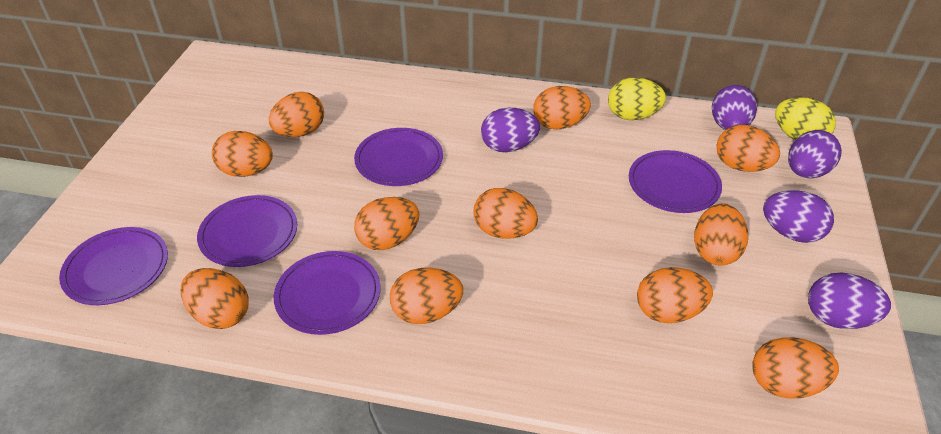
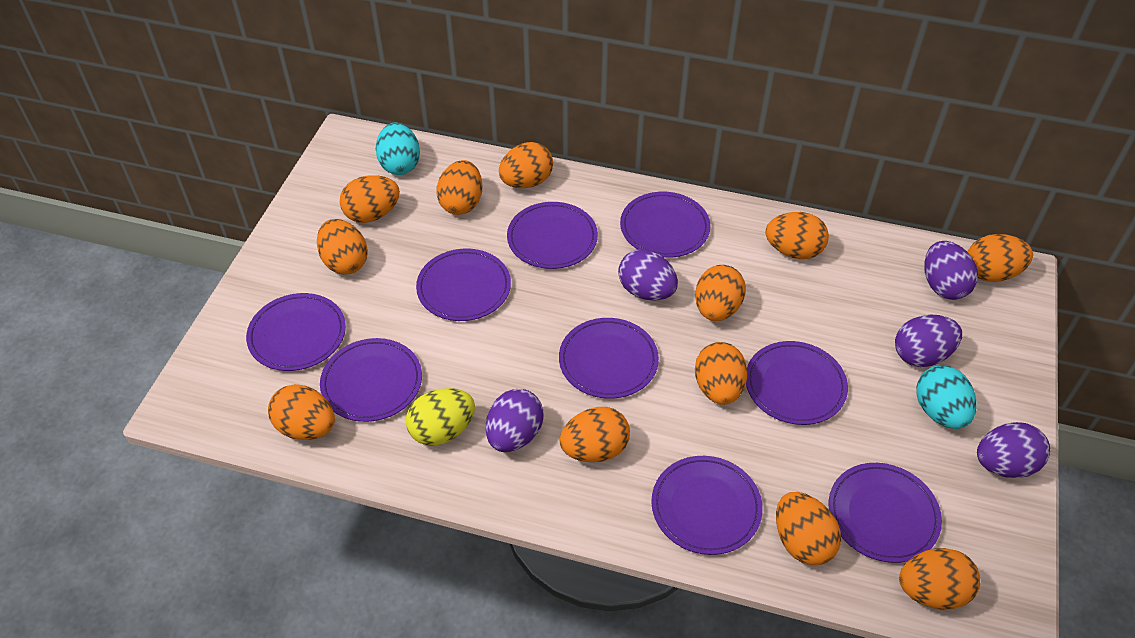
orange egg: [180,268,249,329] [212,131,273,177] [269,92,324,137] [354,197,420,250] [390,268,463,324] [474,188,538,239] [533,86,591,129] [637,267,713,323] [694,203,748,266] [716,125,780,172] [752,337,839,398] = 11 -> [268,384,335,440] [317,219,368,274] [340,175,400,223] [436,160,482,215] [499,142,553,188] [559,407,630,462] [695,265,746,321] [695,342,748,405] [765,212,829,259] [776,492,841,566] [899,548,980,610] [968,234,1033,282] = 12
purple plate: [59,227,168,305] [197,195,297,267] [273,251,380,335] [354,128,443,186] [629,150,722,213] = 5 -> [246,293,346,371] [320,338,422,422] [416,249,511,321] [507,202,598,269] [559,318,659,399] [620,192,711,258] [651,456,763,555] [746,341,848,425] [828,463,942,563] = 9
turquoise egg: none = 0 -> [376,123,420,175] [916,365,977,429] = 2
yellow egg: [608,77,666,120] [775,97,836,140] = 2 -> [406,388,475,446] = 1

